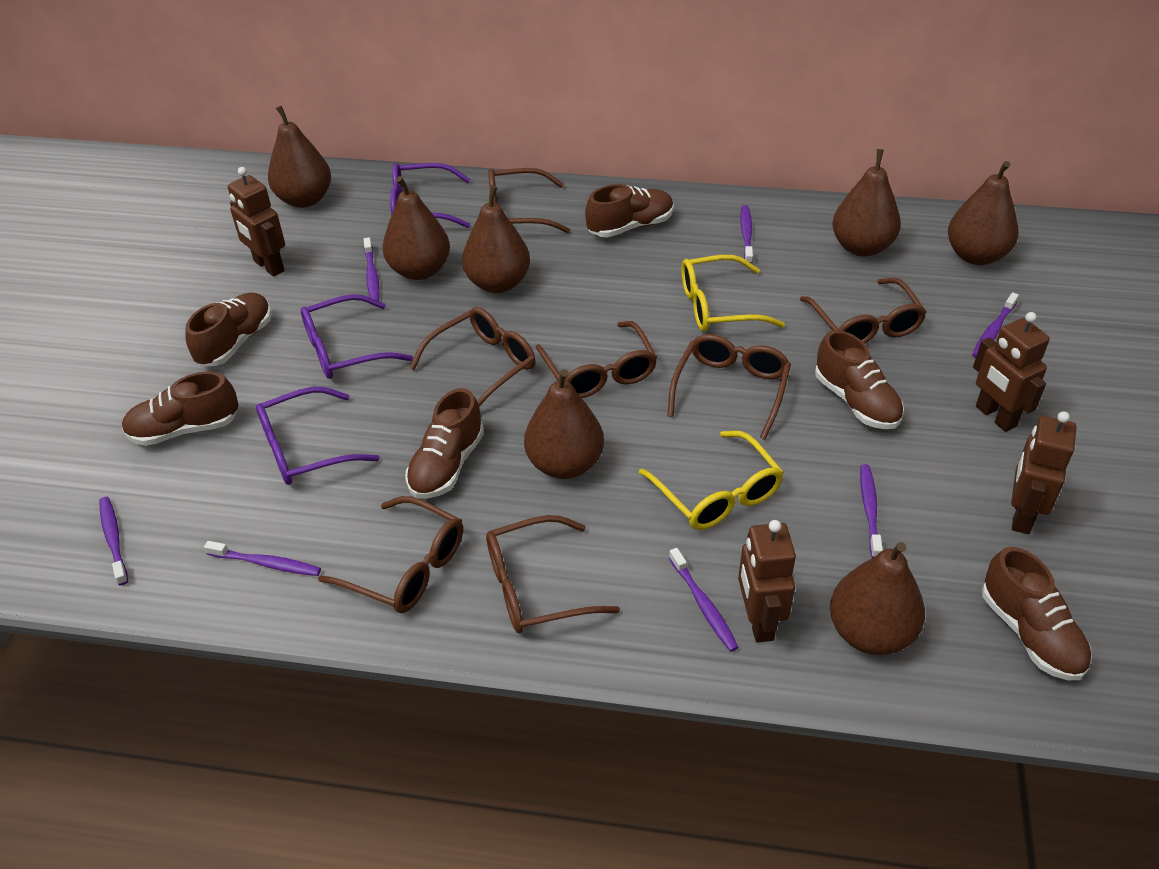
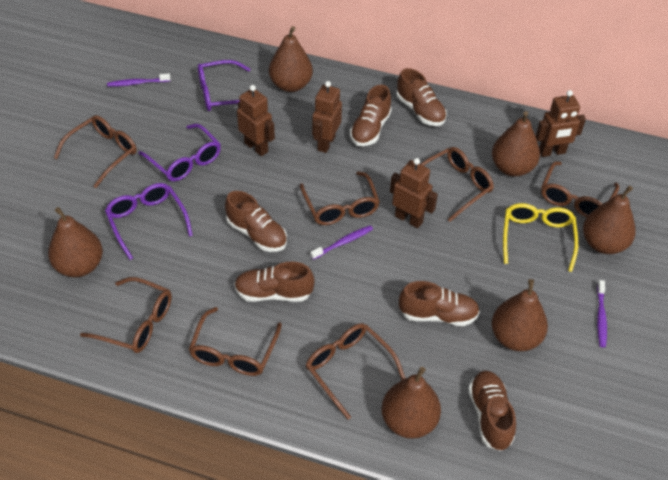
brown pear: [268,106,331,208] [382,176,450,280] [462,185,530,293] [524,369,604,479] [830,542,925,655] [833,149,901,257] [948,161,1019,265] = 7 -> [48,207,103,277] [269,26,313,92] [381,367,441,439] [492,111,540,177] [492,279,548,351] [583,186,636,254] = 6
purple toothbrush: [99,497,128,585] [204,541,321,576] [363,238,380,301] [669,548,739,652] [740,205,753,264] [860,464,883,558] [972,292,1019,358] = 7 -> [107,73,171,87] [310,225,373,260] [597,280,607,347] = 3
yellow glasses: [639,431,784,530] [682,255,785,331] = 2 -> [503,203,578,272] = 1

